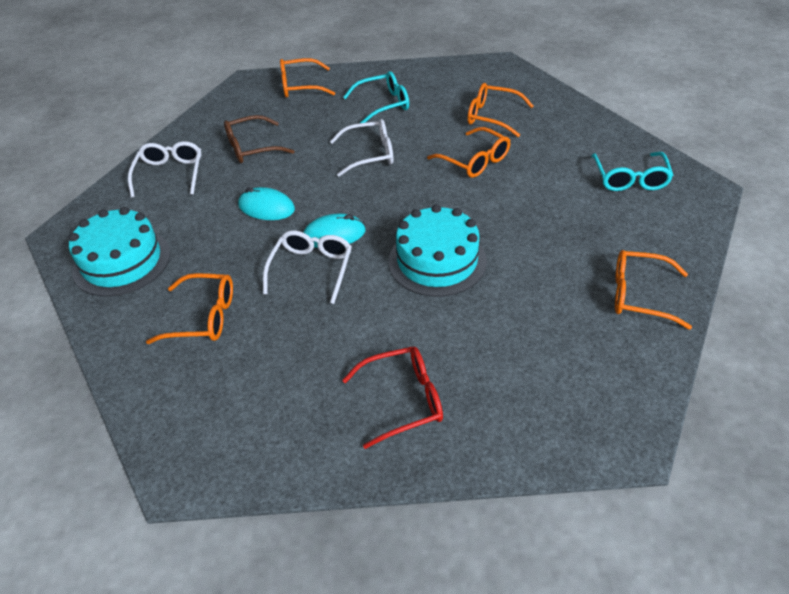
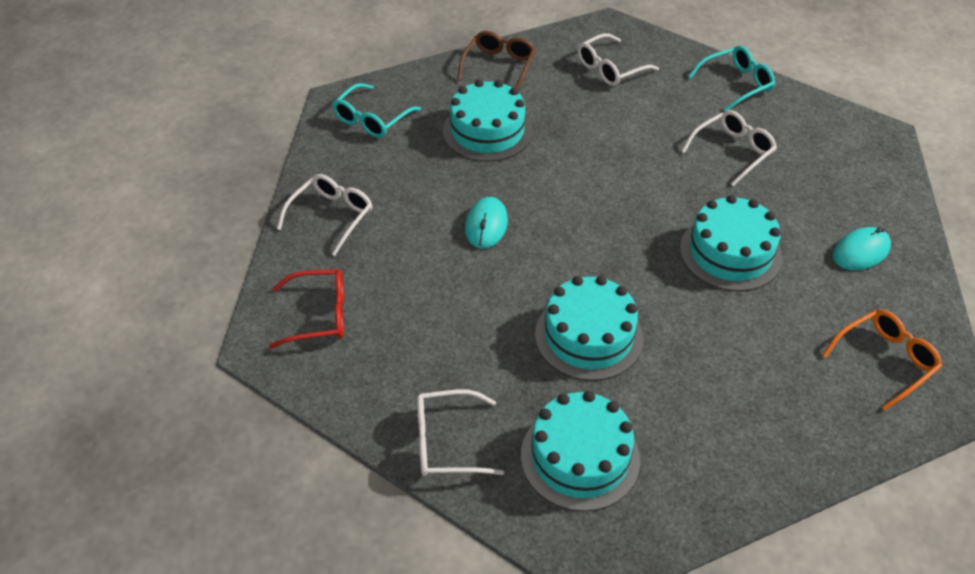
orange glasses: [146,273,233,344] [280,58,335,98] [427,127,511,178] [467,83,534,137] [615,250,692,330] = 5 -> [822,309,942,411] = 1
turquoise cake: [69,207,170,297] [389,204,487,297] = 2 -> [443,79,533,162] [521,391,640,512] [535,276,643,381] [680,195,782,291] = 4
white glasses: [128,141,201,198] [263,230,352,304] [330,119,393,177] = 3 -> [277,174,373,256] [417,390,504,476] [578,33,659,86] [681,110,777,186] = 4

